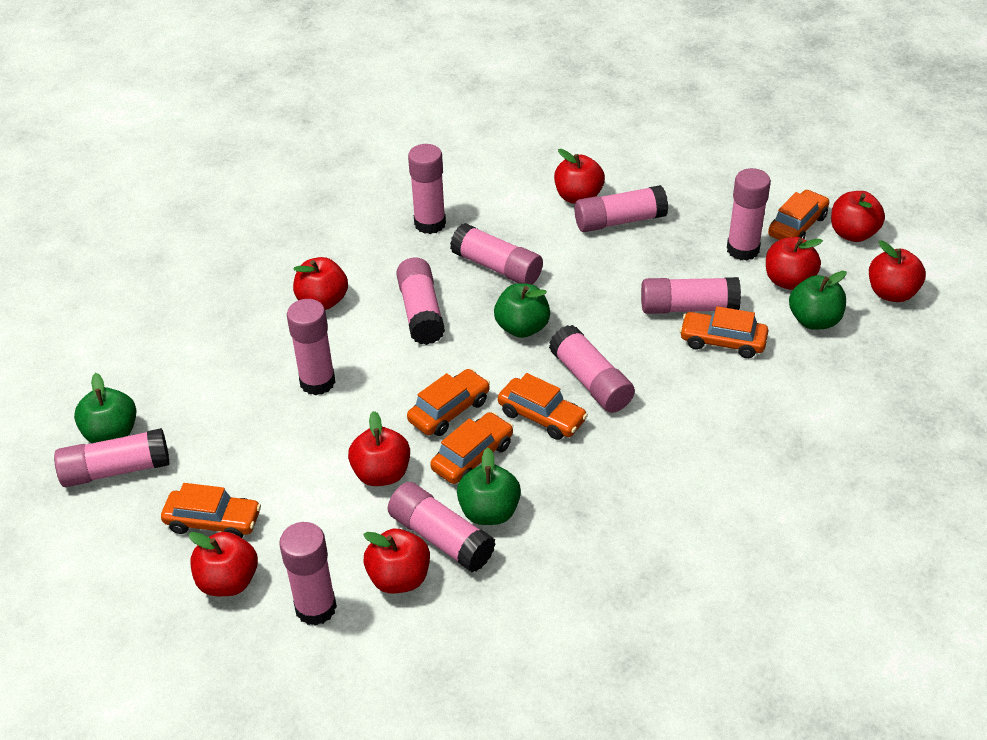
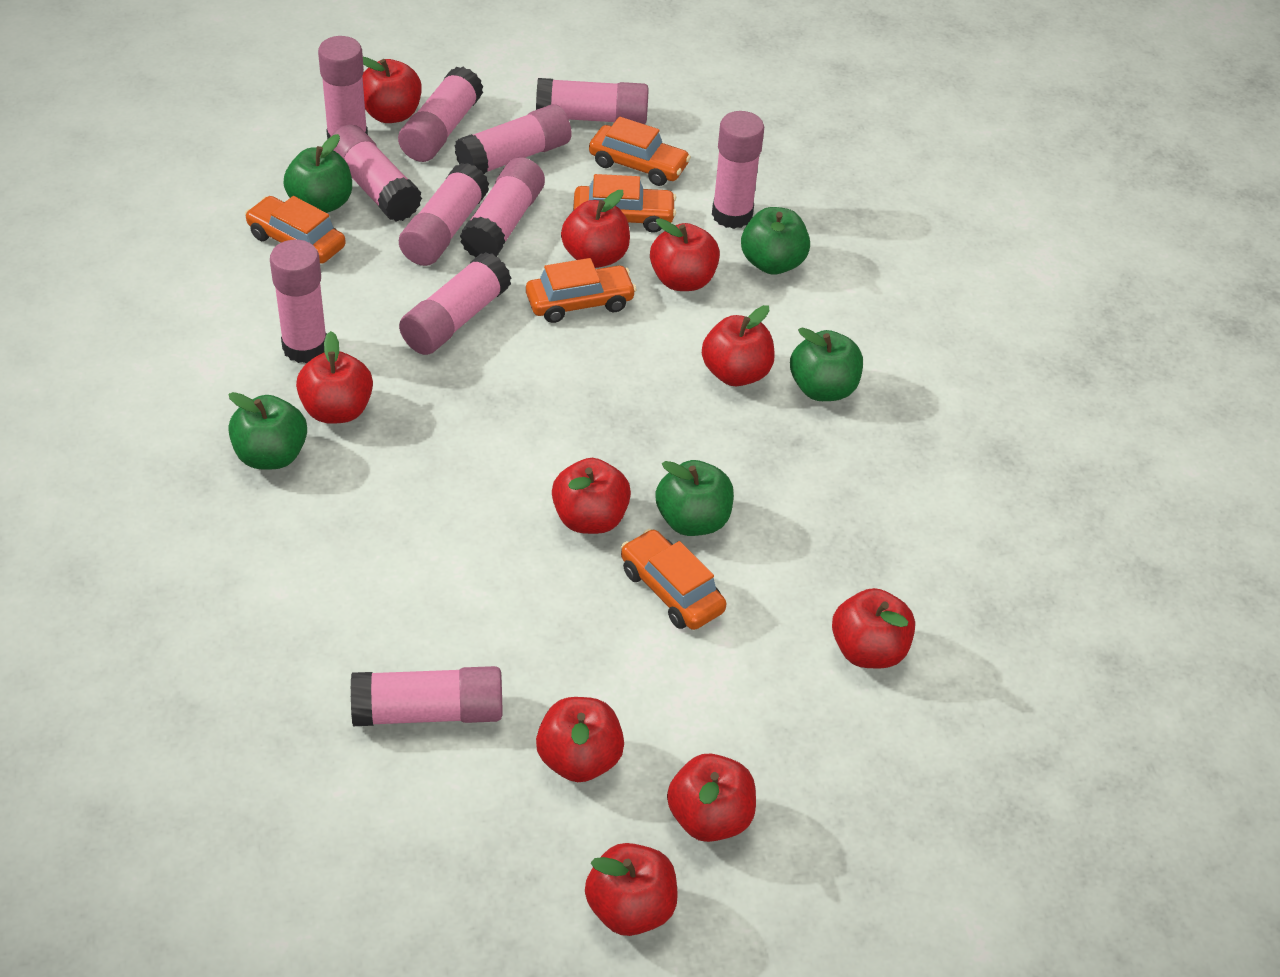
green apple: [74,373,136,443] [457,448,521,525] [494,283,550,338] [789,271,846,330] = 4 -> [228,392,307,470] [283,134,352,213] [655,460,734,536] [741,207,810,275] [790,328,863,401] = 5
orange car: [161,483,261,538] [407,369,490,436] [430,412,513,484] [498,373,588,440] [679,306,768,358] [768,190,829,240] = 6 -> [245,196,346,264] [526,258,637,323] [573,174,676,233] [589,116,691,186] [621,529,726,630] = 5
red apple: [189,532,258,596] [293,257,348,310] [348,411,410,486] [363,529,430,594] [554,149,605,204] [766,237,823,290] [831,191,885,242] [869,241,926,302] = 8 -> [296,331,373,424] [362,57,422,123] [536,697,624,782] [552,458,631,534] [561,190,630,268] [585,843,678,936] [650,218,720,291] [667,753,756,842] [702,305,775,386] [832,588,915,668] = 10

